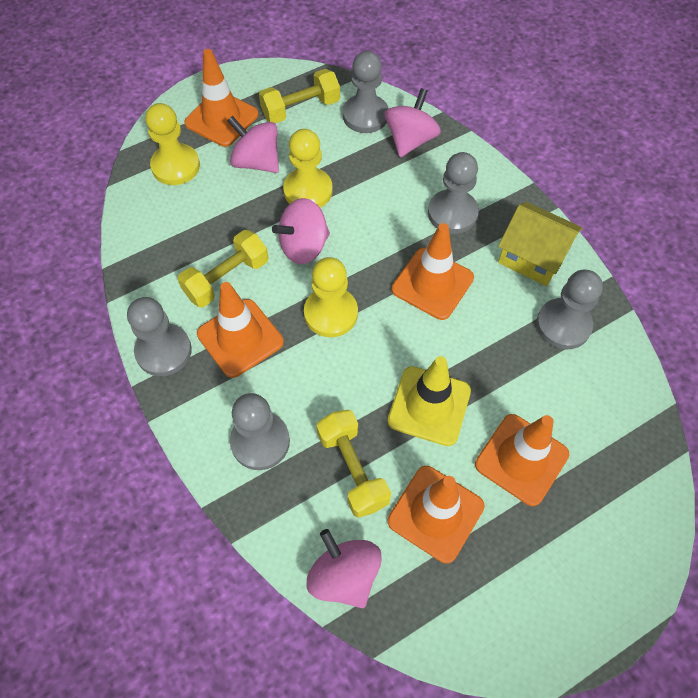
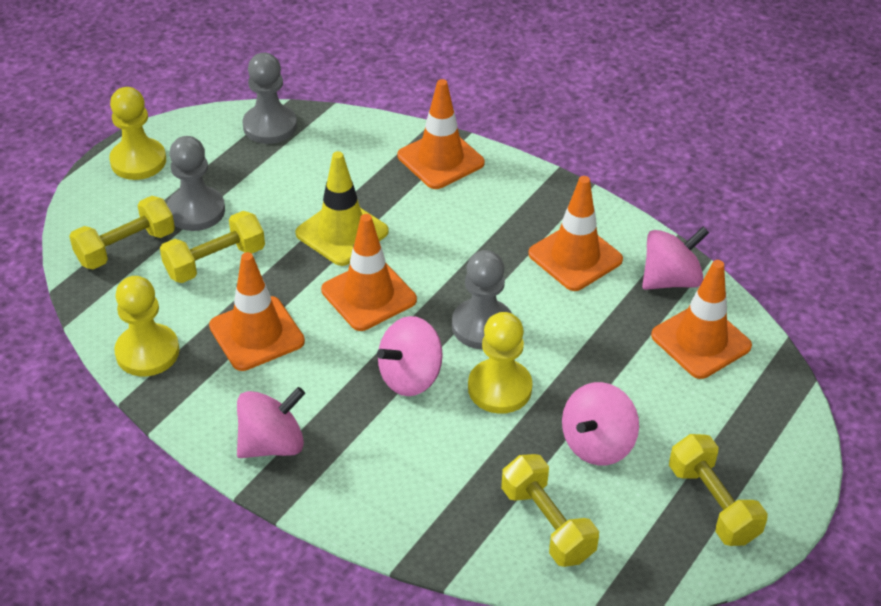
grey pawn: [127,297,192,376] [230,393,290,470] [343,51,389,133] [428,152,479,234] [536,270,603,349] = 5 -> [167,136,225,231] [243,53,297,144] [452,250,512,349] = 3
yellow dumbbell: [178,230,268,308] [259,69,340,123] [317,410,391,518] = 3 -> [69,196,175,269] [160,211,265,283] [501,454,599,567] [669,434,768,546] = 4
yellow house: [498,202,582,286] = 1 -> none = 0

